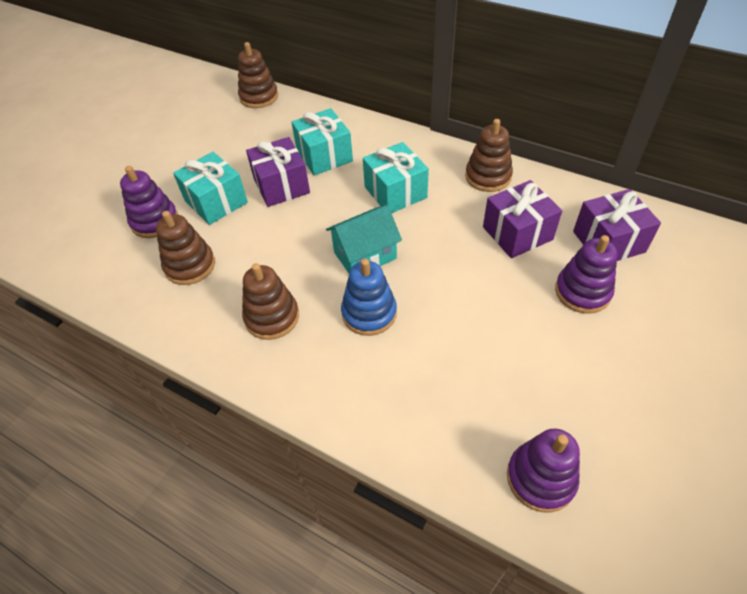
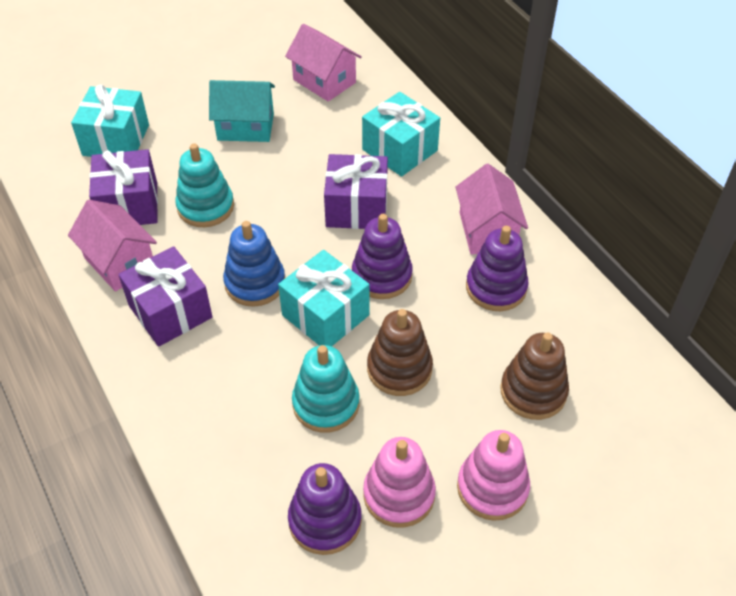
brown stacking toy: [156,211,215,285] [238,42,278,108] [242,263,299,340] [465,119,513,192] = 4 -> [367,309,433,396] [500,332,569,420] = 2
pink house: none = 0 -> [68,200,157,292] [285,24,362,102] [456,164,528,255] = 3
pink stacking toy: none = 0 -> [363,437,436,528] [457,430,530,521] = 2
turquoise stacking toy: none = 0 -> [175,144,234,227] [292,345,360,433] = 2

